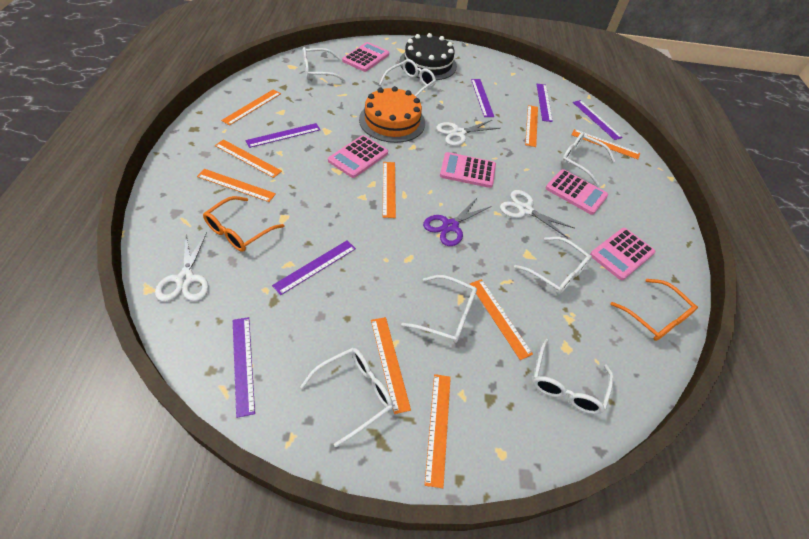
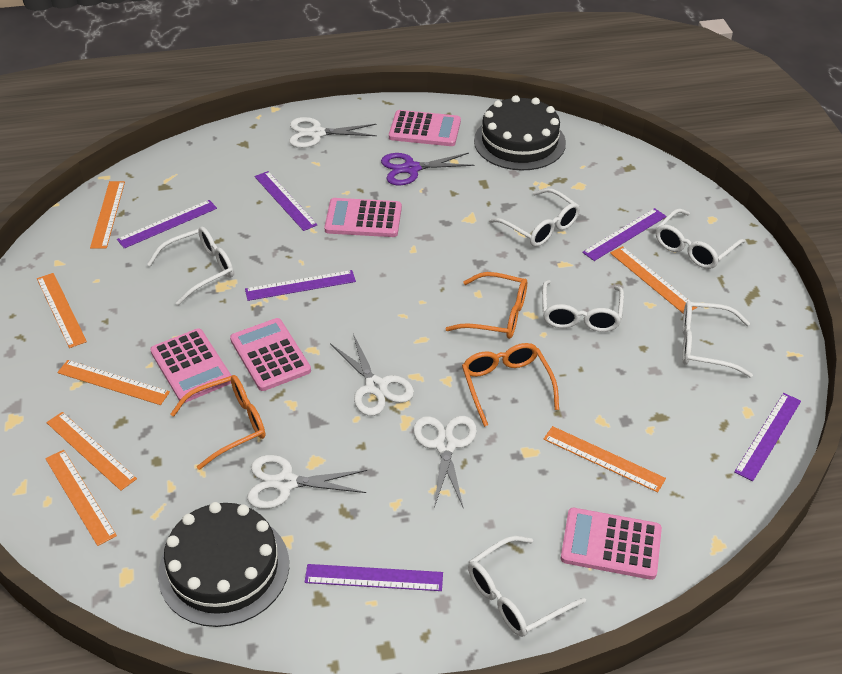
black cake: [399,33,457,80] = 1 -> [158,502,289,627] [474,95,566,170] = 2
orange cake: [359,86,425,143] = 1 -> none = 0
orange glasses: [203,196,285,252] [610,279,698,341] = 2 -> [170,375,265,470] [445,272,527,339] [462,343,559,427] = 3
orange ruler: [197,169,276,202] [215,139,282,178] [221,89,281,125] [371,317,411,414] [383,162,396,218] [425,374,451,488] [470,279,533,360] [525,105,538,147] [571,129,640,159] = 9 -> [37,273,87,348] [45,450,117,546] [46,412,137,491] [57,360,170,405] [90,181,125,249] [544,426,666,492] [610,246,697,313] = 7
white glasses: [300,348,393,447] [303,47,346,82] [379,59,436,97] [401,275,477,343] [514,237,592,295] [533,339,614,414] [561,132,615,185] = 7 -> [147,227,234,305] [468,536,586,637] [489,188,580,247] [542,280,624,332] [656,208,746,269] [682,301,753,377] = 6
white scissors: [155,232,209,302] [436,120,500,146] [500,190,574,238] = 3 -> [247,455,367,509] [289,117,377,148] [330,334,414,416] [413,416,477,509] = 4

